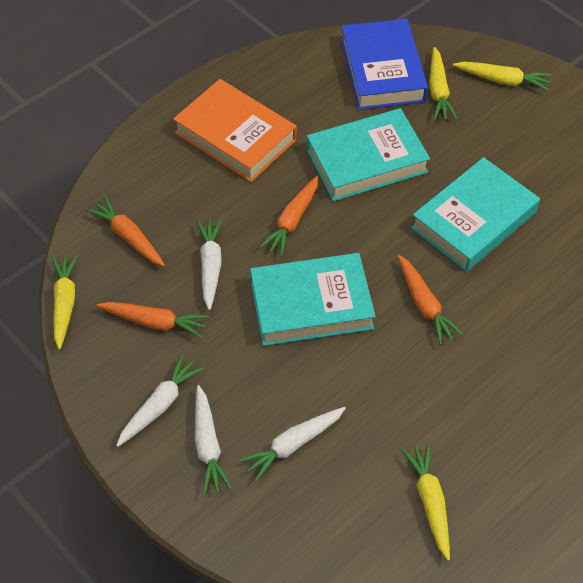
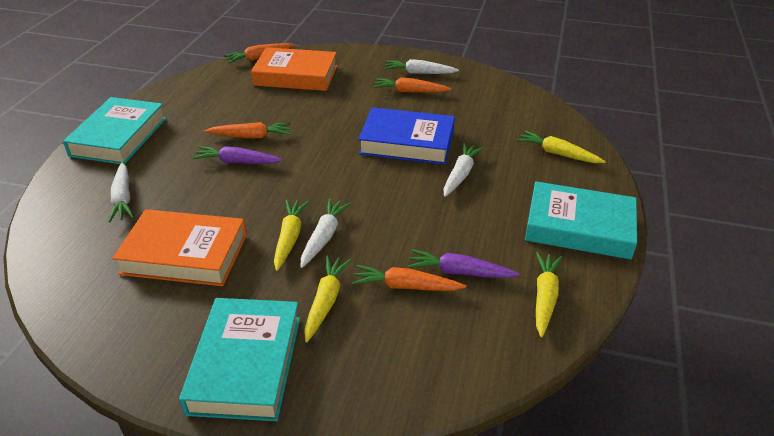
orange book: [173,79,297,182] = 1 -> [112,209,247,286] [251,47,337,91] = 2
purple carrot: none = 0 -> [192,146,283,164] [408,249,520,278] = 2

